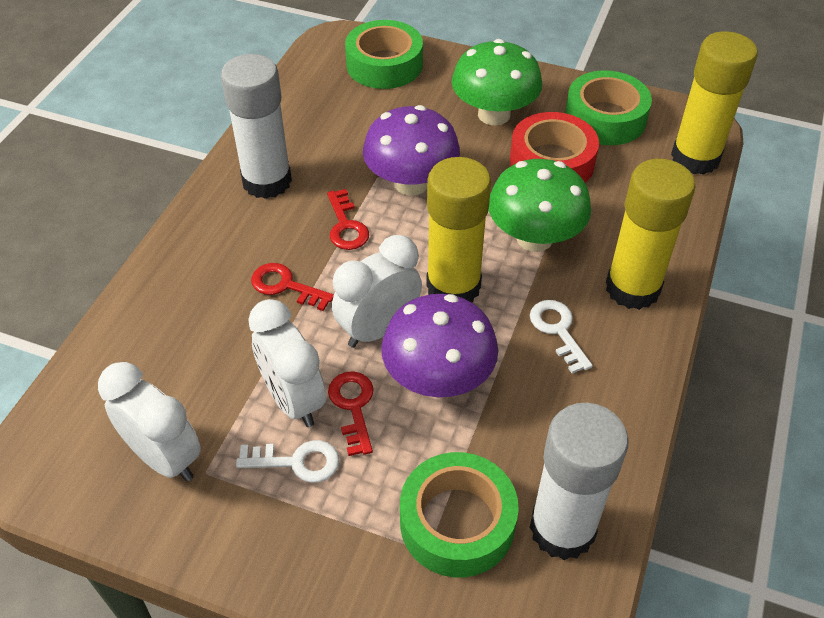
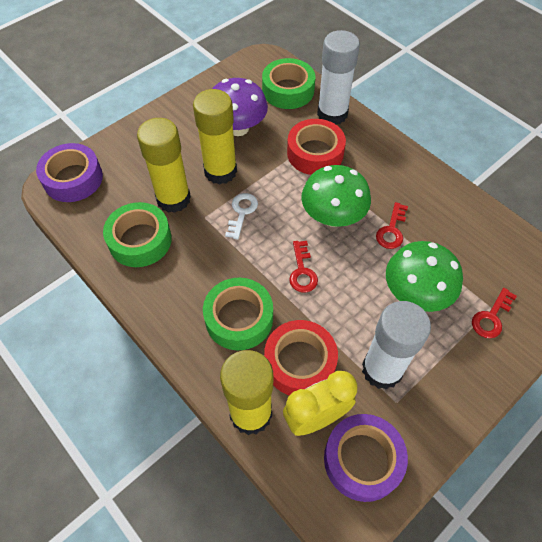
purple mushroom: [363,105,460,196] [381,294,498,397] = 2 -> [212,78,268,136] = 1
purple tape: none = 0 -> [36,143,103,202] [324,414,408,502] = 2
red tape: [510,112,599,183] = 1 -> [264,320,338,395] [287,119,346,175] = 2
white clock: [98,362,201,482] [248,299,326,427] [332,235,422,348] = 3 -> none = 0
white key: [236,440,339,483] [530,300,593,374] = 2 -> [225,193,258,240] = 1
yellow clock: none = 0 -> [283,371,357,436] = 1

